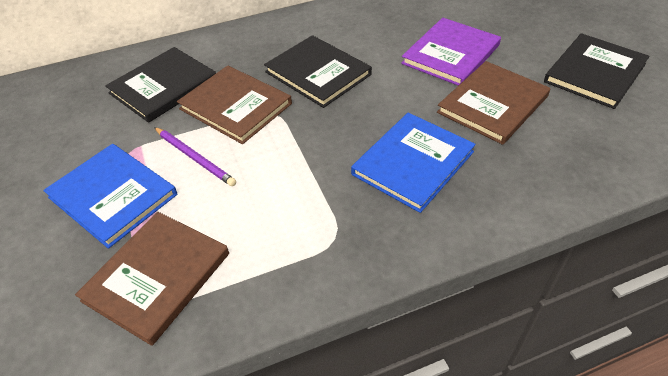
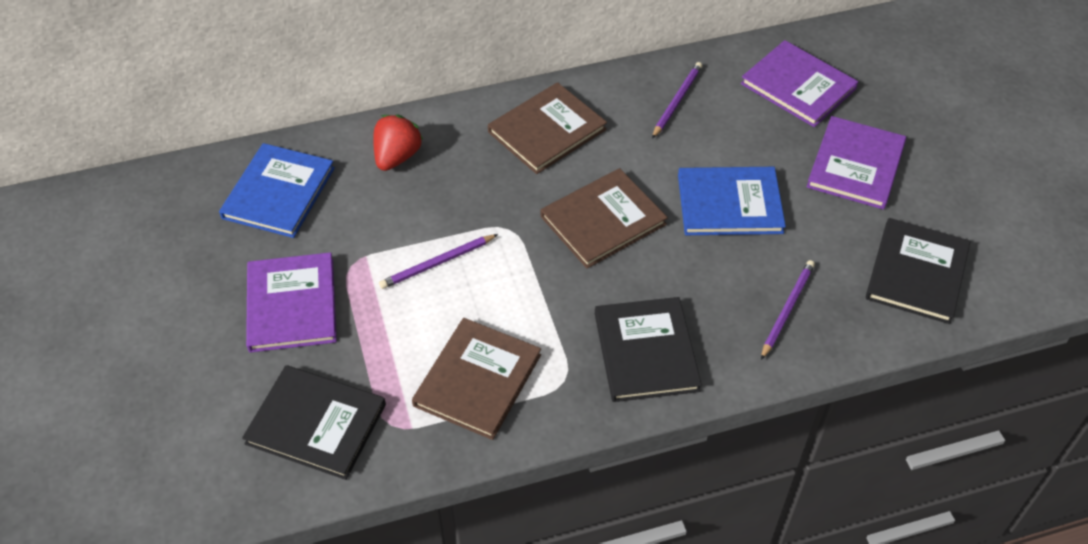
purple book: [401,18,501,86] = 1 -> [246,252,337,353] [741,40,858,127] [807,116,906,210] = 3
purple pencil: [154,127,236,186] = 1 -> [379,234,498,289] [652,62,702,139] [761,260,815,360] = 3
red strawberry: none = 0 -> [373,115,423,171] = 1

